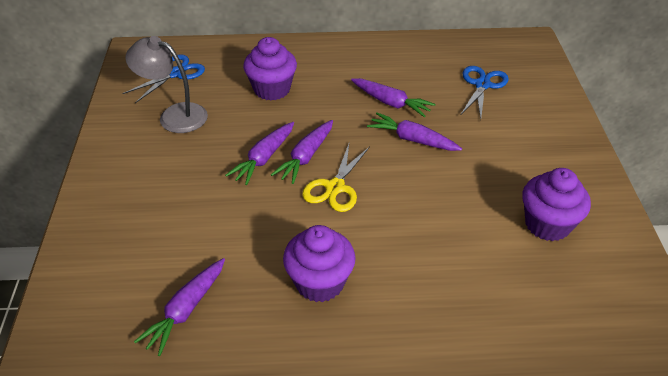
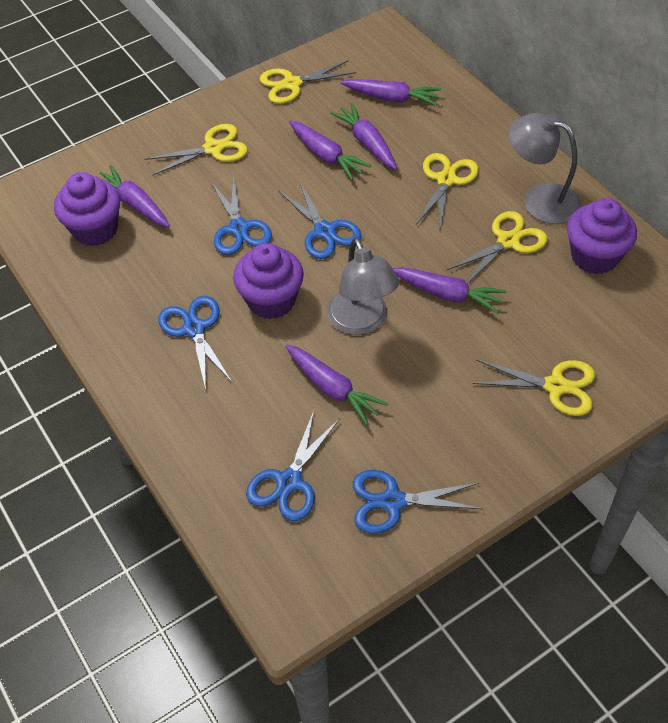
blue scissors: [122,54,205,103] [461,66,509,119] = 2 -> [158,296,232,390] [211,176,272,255] [246,411,340,521] [279,180,362,259] [353,470,483,534] = 5
grey lamp: [126,36,208,133] = 1 -> [327,237,399,335] [508,113,581,224] = 2
purple carrot: [134,258,225,356] [225,122,294,185] [271,120,333,184] [351,78,435,117] [367,112,462,151] = 5 -> [100,165,170,227] [285,344,388,425] [289,121,371,180] [330,103,397,170] [341,79,441,106] [393,267,506,314] = 6
yellow scissors: [302,144,370,212] = 1 -> [145,124,248,176] [260,61,356,104] [416,153,479,229] [447,211,548,284] [472,360,595,416] = 5

